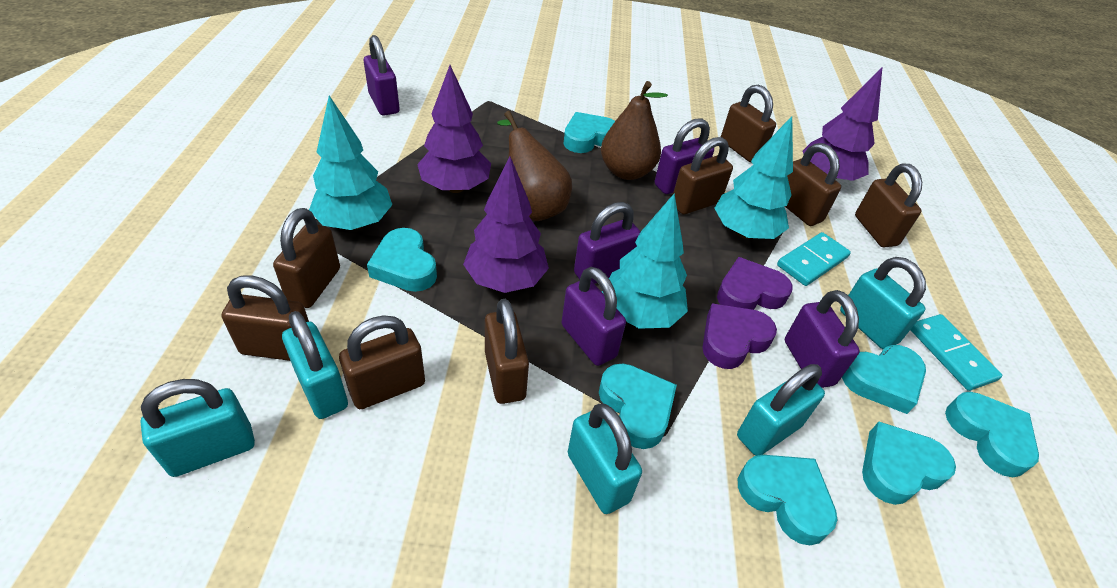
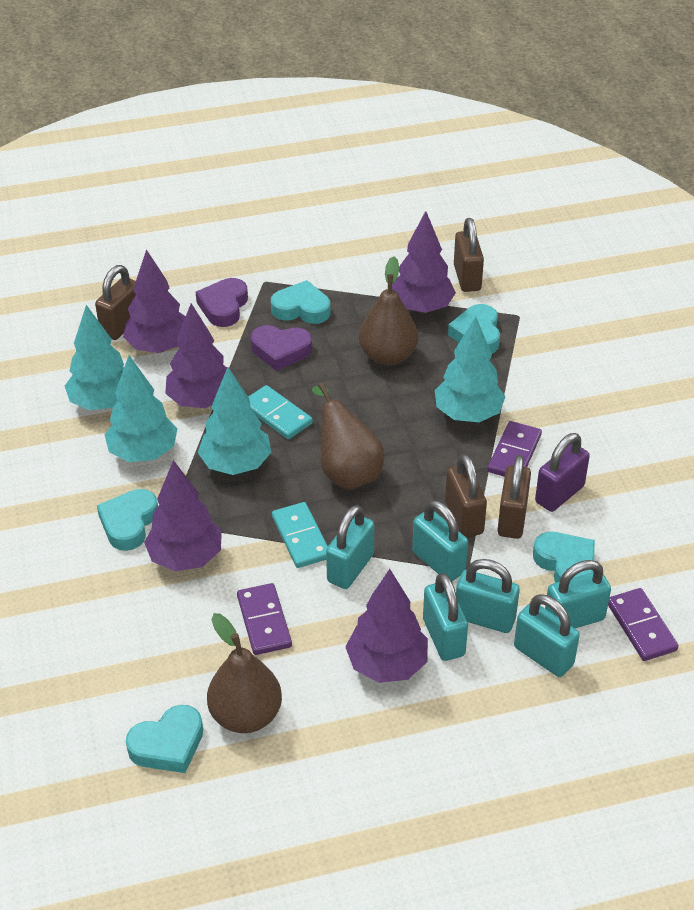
brown padlock: [222,275,309,361] [273,208,340,308] [339,315,425,409] [485,299,529,404] [673,137,733,214] [721,85,776,162] [785,143,841,226] [855,164,922,247] = 8 -> [95,265,136,340] [445,454,487,537] [454,218,484,292] [497,455,531,539] = 4
brown pear: [497,111,572,221] [601,81,668,180] = 2 -> [207,613,282,733] [312,382,385,490] [359,256,418,365] = 3
purple domino: none = 0 -> [237,583,292,655] [487,421,542,477] [608,588,678,661] = 3
purple padlock: [364,35,400,115] [562,267,626,366] [574,202,640,284] [655,119,714,194] [785,290,860,388] = 5 -> [535,433,590,512] = 1
purple tree: [417,65,491,193] [463,156,549,293] [802,68,882,181] = 3 -> [123,249,186,353] [144,460,222,571] [165,303,227,408] [346,569,428,683] [392,211,456,313] = 5
turquoise heart: [367,228,437,292] [563,112,615,153] [599,363,677,449] [738,455,837,545] [842,345,926,414] [862,422,956,505] [945,392,1039,477] = 7 -> [97,489,158,551] [126,705,203,773] [271,280,330,324] [448,304,500,353] [533,532,595,583] = 5
turquoise padlock: [140,379,255,477] [282,311,348,419] [568,404,642,514] [737,364,825,456] [840,257,926,350] = 5 -> [326,505,374,589] [412,500,468,581] [423,573,468,661] [456,559,520,633] [514,594,580,677] [545,560,611,628] = 6
turquoise tree: [309,96,392,230] [602,194,688,329] [714,116,793,239] = 3 -> [65,305,124,410] [105,355,177,462] [198,367,271,475] [435,317,505,422] = 4

